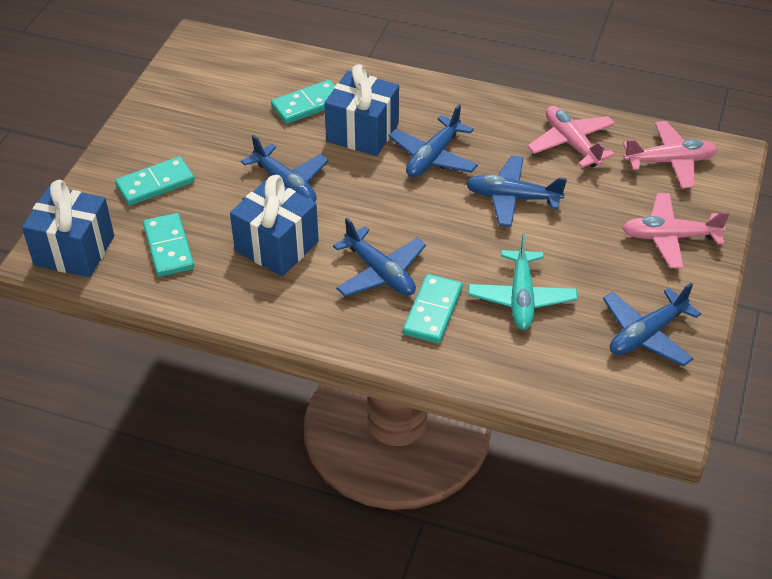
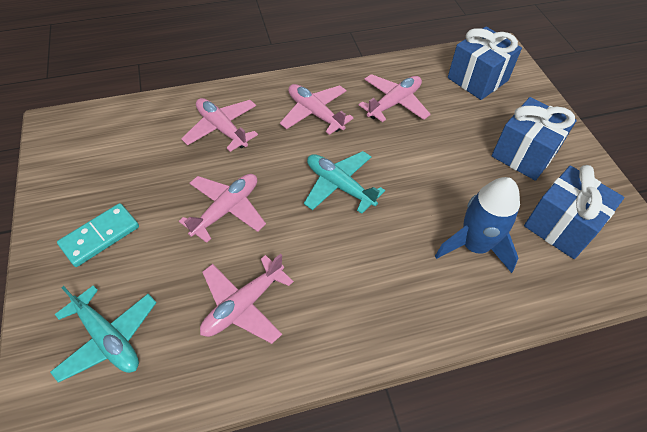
blue plane: [241,134,329,202] [333,218,426,296] [389,104,478,177] [466,156,567,227] [603,283,701,366] = 5 -> none = 0
blue rocket: none = 0 -> [435,177,520,273] = 1
pink plane: [528,106,615,168] [622,193,730,268] [623,121,718,189] = 3 -> [179,174,266,243] [181,98,258,152] [200,254,294,344] [280,84,354,135] [359,74,431,122] = 5
turquoise domino: [115,156,195,206] [143,213,194,277] [271,80,335,124] [403,274,463,343] = 4 -> [57,203,139,267] = 1
turquoise plane: [468,233,577,330] = 1 -> [50,285,157,383] [304,151,385,214] = 2

